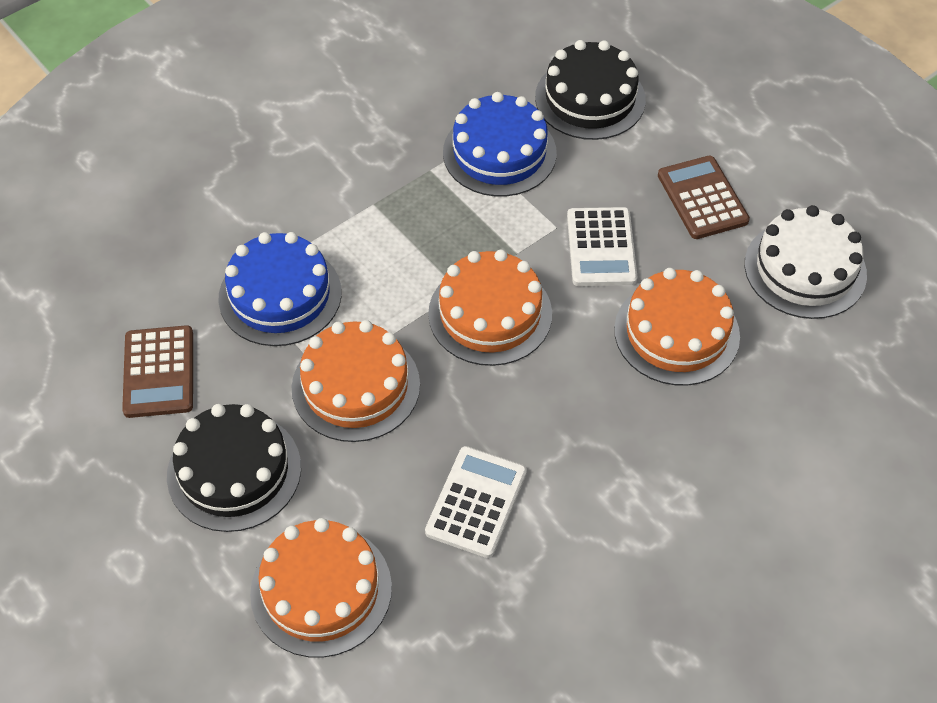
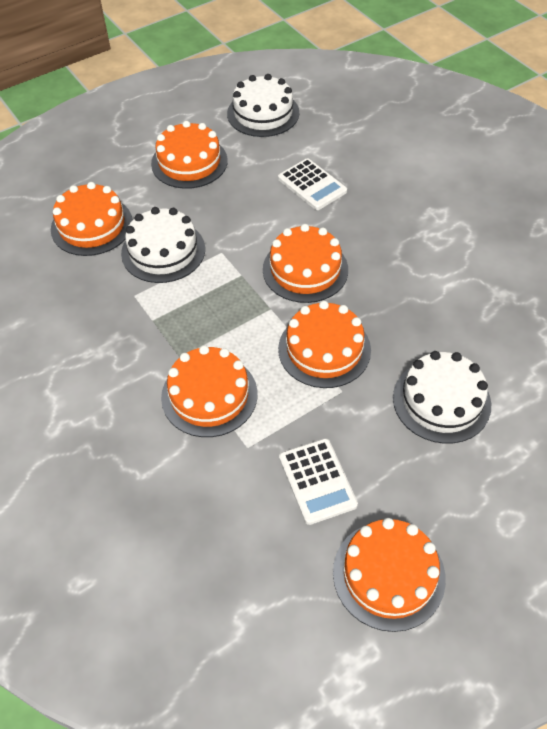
black cake: [167,404,301,532] [535,40,646,140] = 2 -> none = 0
blue cake: [218,232,342,346] [443,92,557,196] = 2 -> none = 0
brown calculator: [122,325,193,418] [658,156,750,239] = 2 -> none = 0
orange cake: [250,518,392,658] [291,320,420,442] [428,249,552,366] [614,268,740,386] = 4 -> [51,182,133,256] [151,121,228,189] [161,345,258,437] [263,224,348,303] [278,301,371,388] [333,518,446,632] = 6
white cake: [745,205,867,319] = 1 -> [121,207,205,283] [227,74,299,137] [393,351,491,444] = 3

